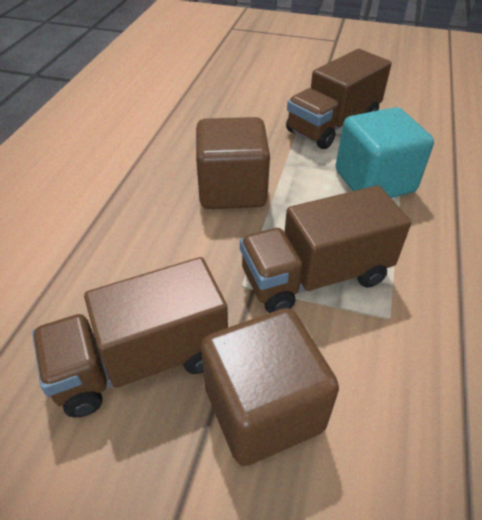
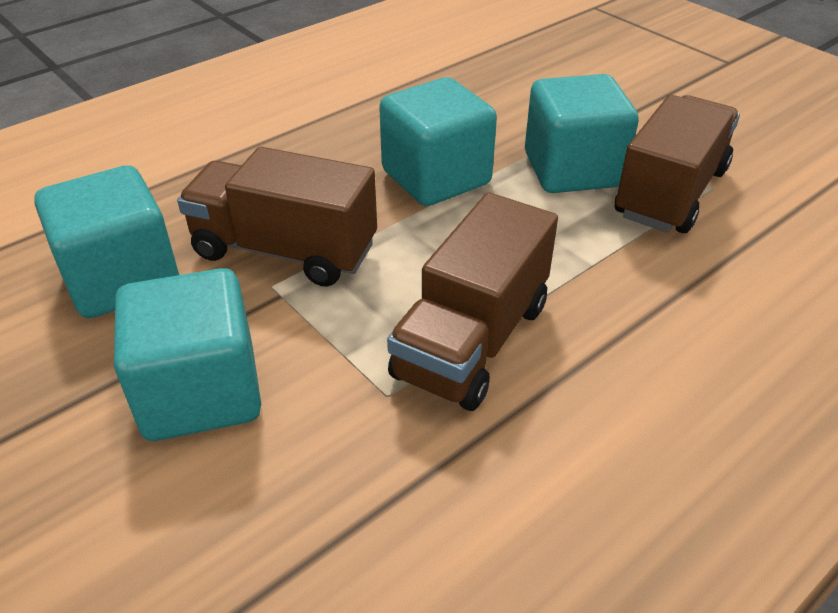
brown cube: [196,117,270,209] [201,308,339,466] = 2 -> none = 0
turquoise cube: [336,107,434,198] = 1 -> [34,165,179,318] [114,268,261,441] [379,77,497,206] [525,74,639,193] = 4

